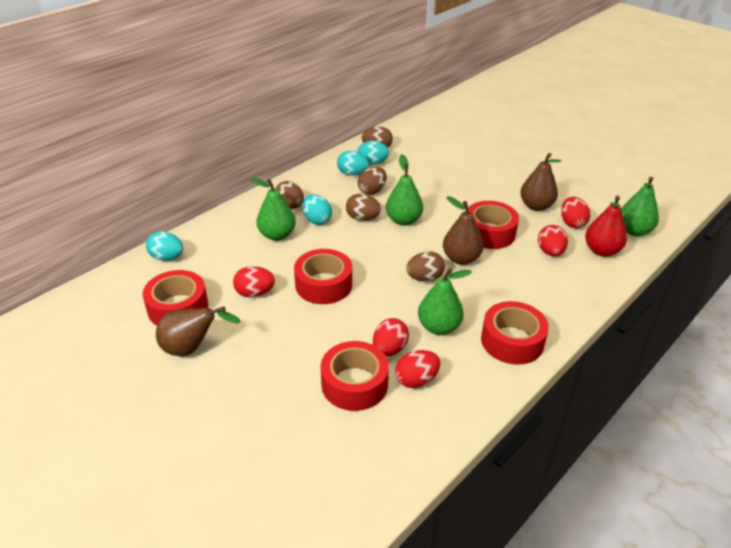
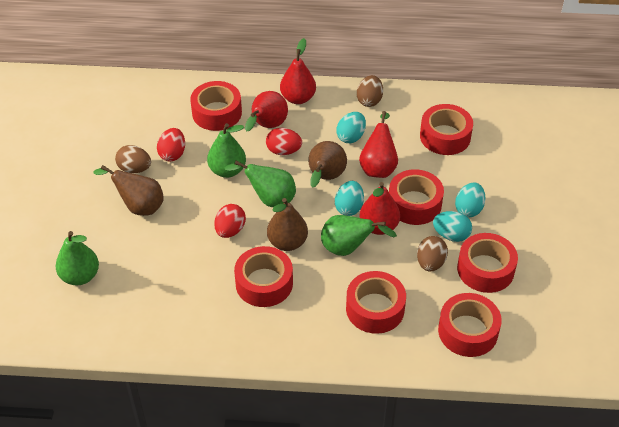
brown egg: [275,181,304,209] [346,193,381,221] [358,167,387,195] [362,126,393,148] [406,251,445,282] = 5 -> [115,145,151,173] [357,75,383,107] [417,236,448,271] = 3
red egg: [233,266,275,297] [373,318,409,356] [395,350,440,388] [538,225,568,256] [561,197,590,228] = 5 -> [157,128,185,162] [214,204,246,238] [266,128,302,155] = 3
red pear: [585,196,627,257] = 1 -> [245,91,288,131] [280,38,316,104] [359,111,398,178] [360,182,400,235] = 4
red tape: [143,270,208,325] [294,249,352,304] [321,341,389,411] [468,201,519,249] [481,301,549,365] = 5 -> [190,81,242,131] [234,246,293,307] [346,271,406,334] [389,169,444,225] [420,104,473,155] [438,293,502,357] [457,233,518,293] = 7

